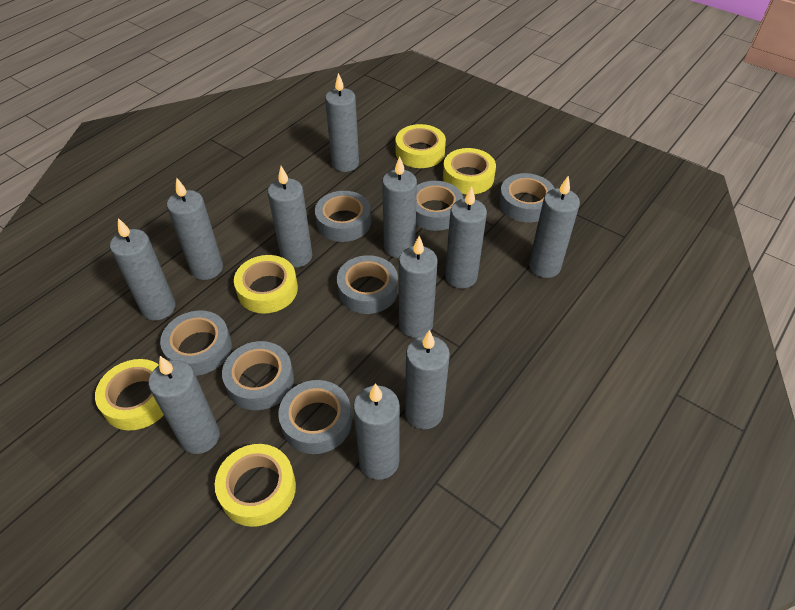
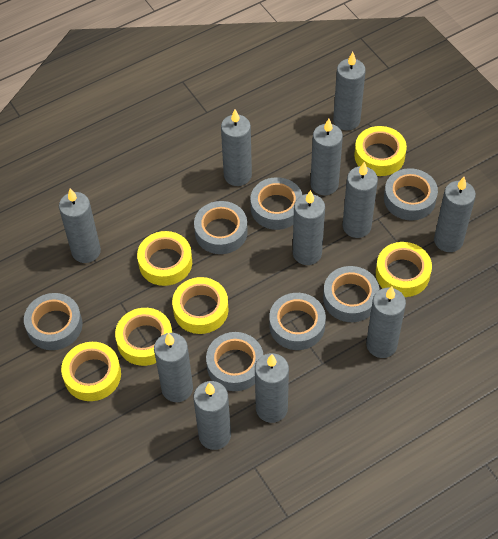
yellow tape: [95,359,164,430] [215,444,296,527] [234,255,298,314] [395,124,446,168] [443,148,496,194] = 5 -> [61,342,121,401] [115,308,172,366] [137,231,192,286] [172,277,229,334] [354,126,407,176] [376,242,432,297] = 6

